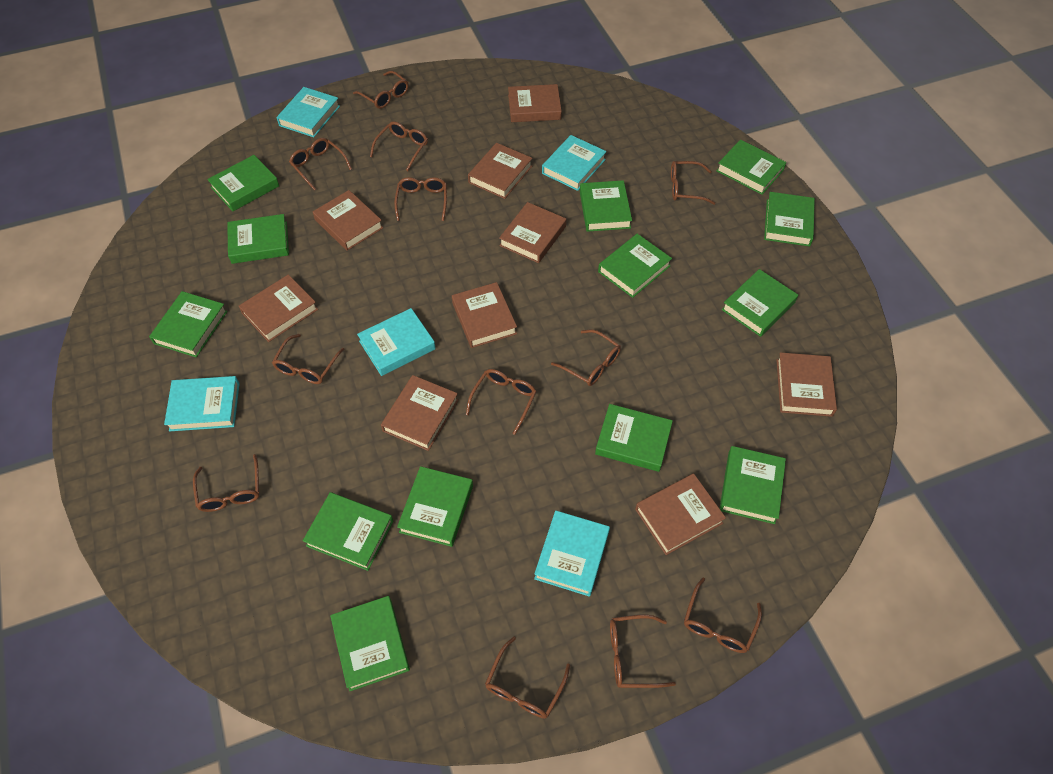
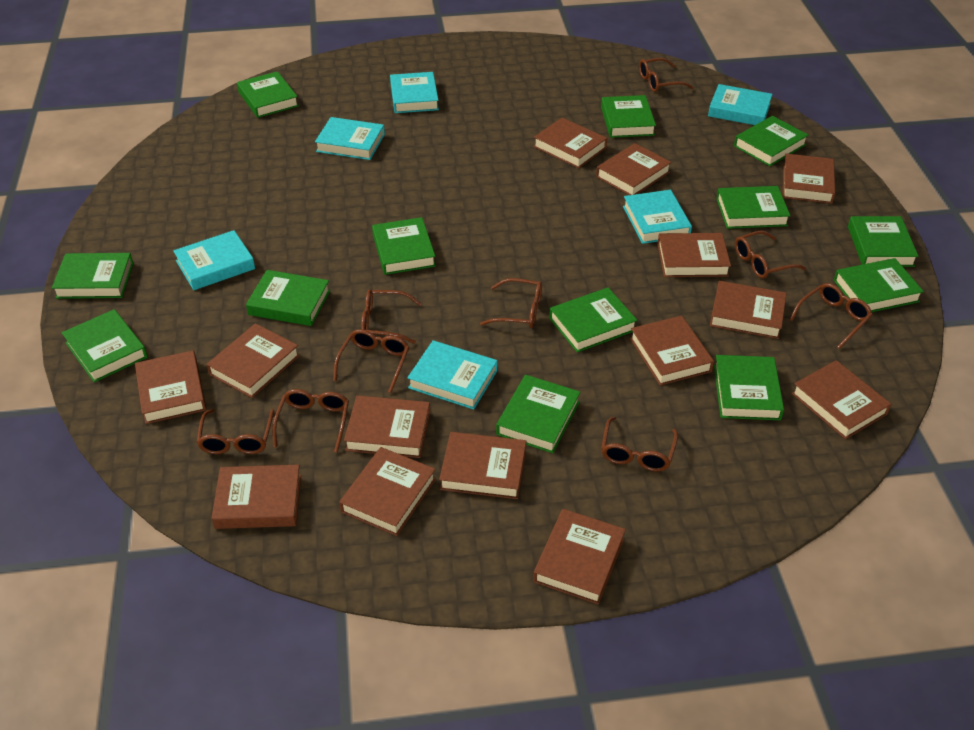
brown book: [239,274,318,342] [313,190,383,251] [381,375,459,451] [452,282,517,348] [468,143,532,199] [499,202,566,263] [508,84,562,122] [635,474,726,555] [777,352,837,417] = 9 -> [135,350,206,424] [207,323,300,398] [212,465,301,529] [339,447,436,536] [344,395,430,458] [439,432,526,499] [533,118,607,168] [533,509,626,605] [596,143,672,195] [630,315,714,386] [657,233,731,277] [710,281,787,339] [783,154,835,204] [792,360,891,439] = 14
brown glasses: [193,454,259,512] [272,334,345,384] [289,138,352,191] [353,71,409,109] [370,121,428,171] [394,177,447,221] [466,369,537,435] [485,637,570,719] [551,330,621,386] [610,614,676,688] [671,161,716,205] [684,578,762,653] = 12 -> [197,409,274,454] [272,389,349,453] [333,329,409,393] [361,289,422,344] [480,278,542,328] [601,417,678,472] [639,58,694,92] [735,230,806,279] [790,283,872,349] = 9
turquoise book: [164,376,240,431] [276,87,340,137] [357,308,436,376] [534,510,610,597] [542,135,607,191] = 5 -> [173,230,255,290] [315,117,385,160] [390,72,439,113] [407,340,497,410] [623,190,692,244] [708,84,773,125] = 6

